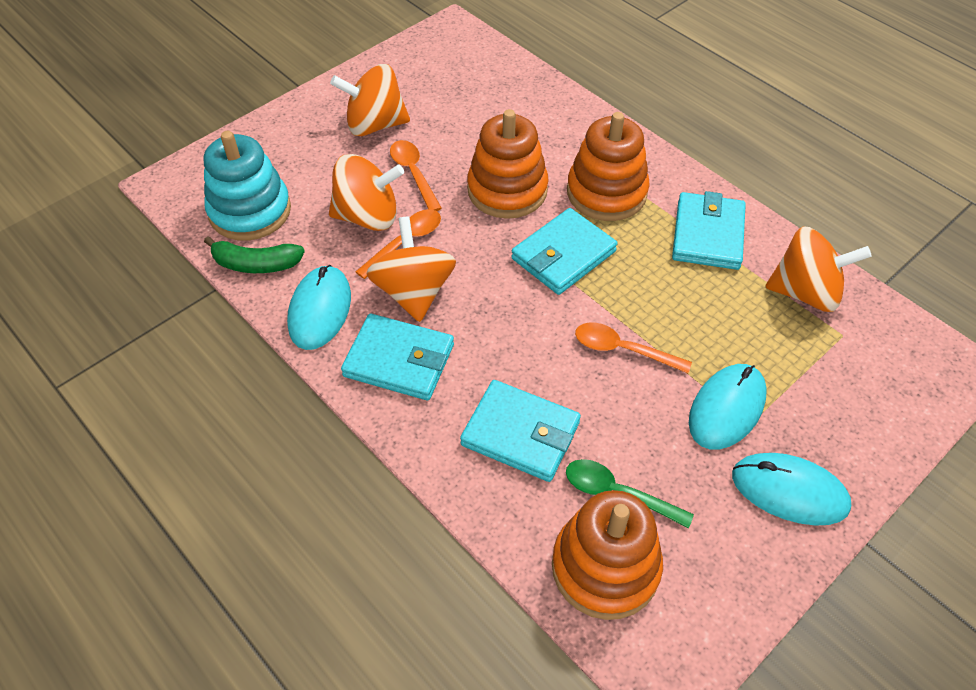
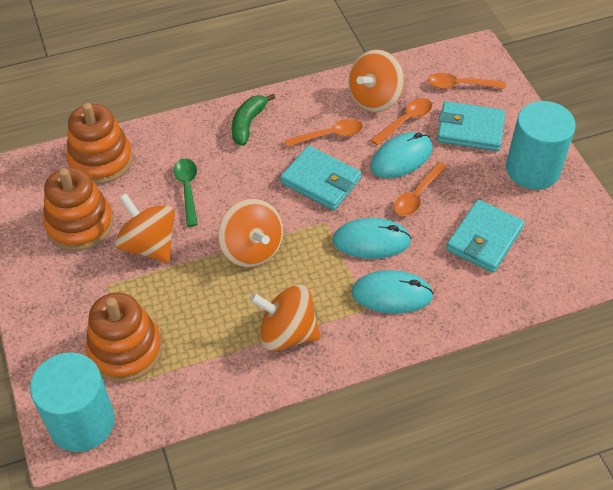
orange spoon: [356,209,441,279] [390,140,442,211] [575,323,692,373] = 3 -> [284,119,363,147] [371,98,432,145] [394,162,447,216] [428,73,505,89] = 4
turquoise cylinder: none = 0 -> [30,352,115,452] [506,101,576,190] = 2
turquoise stacking toy: [204,131,291,241] = 1 -> none = 0
turquoise wallet: [341,314,454,400] [460,380,581,482] [511,208,618,295] [672,191,746,270] = 4 -> [280,146,361,210] [437,101,505,151] [446,199,525,273] = 3

